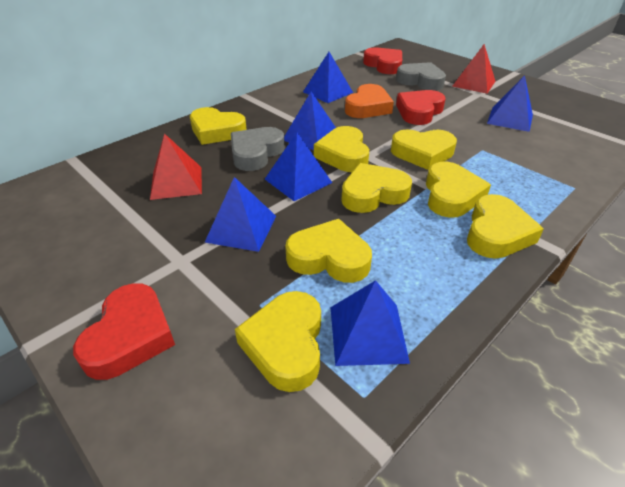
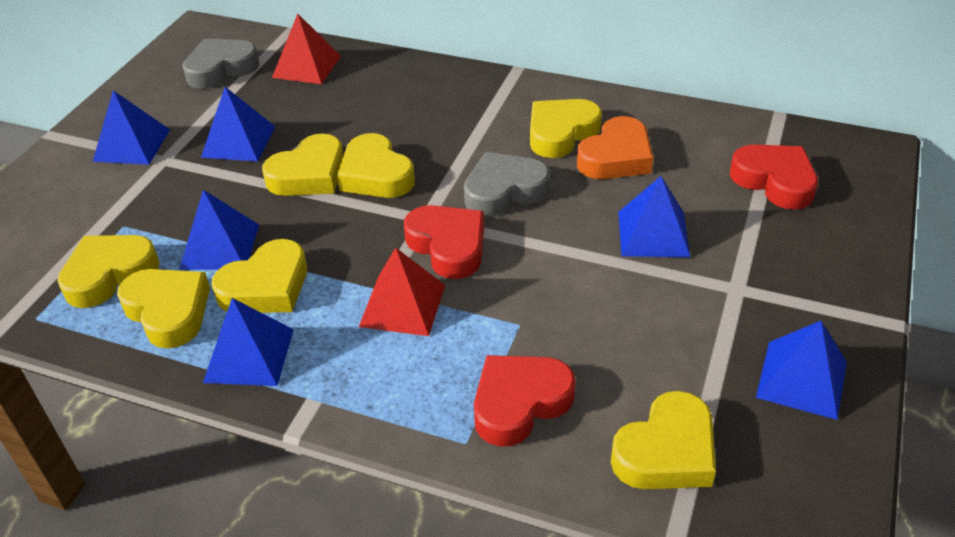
yellow heart: [190,107,247,145] [235,291,321,392] [285,219,372,283] [314,126,369,172] [341,163,412,213] [391,129,457,170] [426,162,491,218] [467,194,544,259] = 8 -> [57,235,159,308] [117,269,210,349] [212,239,307,313] [262,133,343,196] [337,133,415,198] [530,99,602,158] [611,391,716,489] = 7

